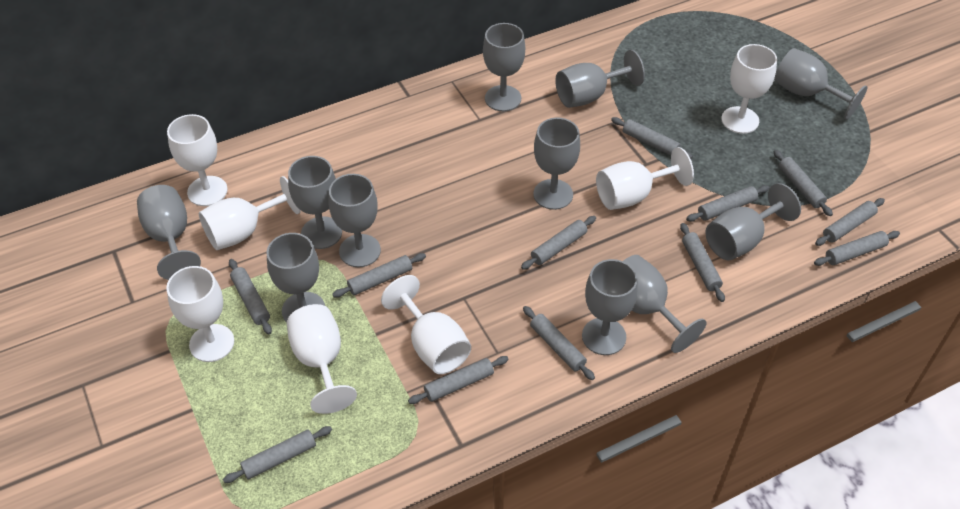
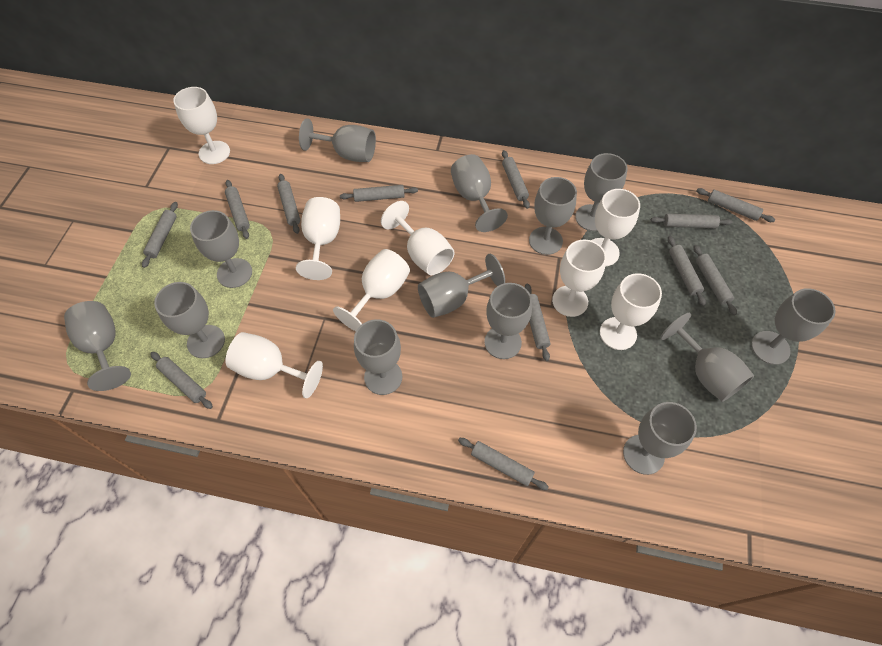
grey goblet: [137,185,201,280] [267,233,325,323] [288,156,342,249] [329,174,381,267] [483,23,525,111] [533,118,580,210] [555,50,645,108] [582,259,638,355] [623,255,707,353] [705,183,801,261] [774,48,868,120] = 11 -> [64,301,131,391] [154,282,225,358] [190,210,252,288] [299,118,376,162] [354,319,402,395] [418,254,505,318] [451,154,508,232] [484,283,532,359] [529,177,577,255] [575,153,628,231] [623,402,697,475] [660,313,754,402] [751,288,836,365] = 13
white goblet: [166,266,234,362] [167,114,228,206] [199,176,301,250] [287,304,357,414] [381,275,471,374] [596,147,694,210] [721,44,777,134] = 7 -> [173,87,230,164] [225,332,323,398] [296,197,340,280] [333,249,410,331] [381,201,455,275] [552,239,606,317] [591,189,640,266] [600,273,662,350] = 8

